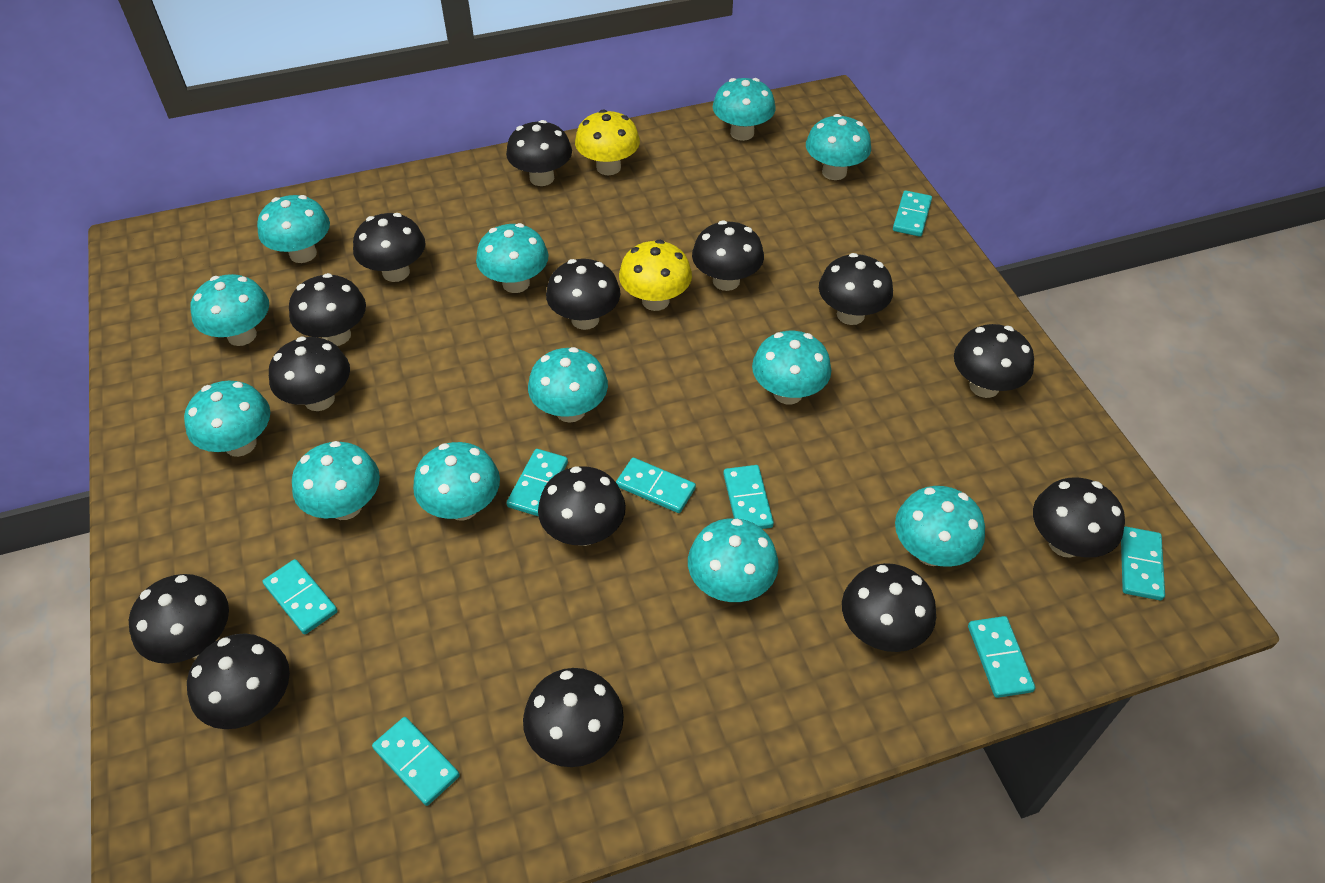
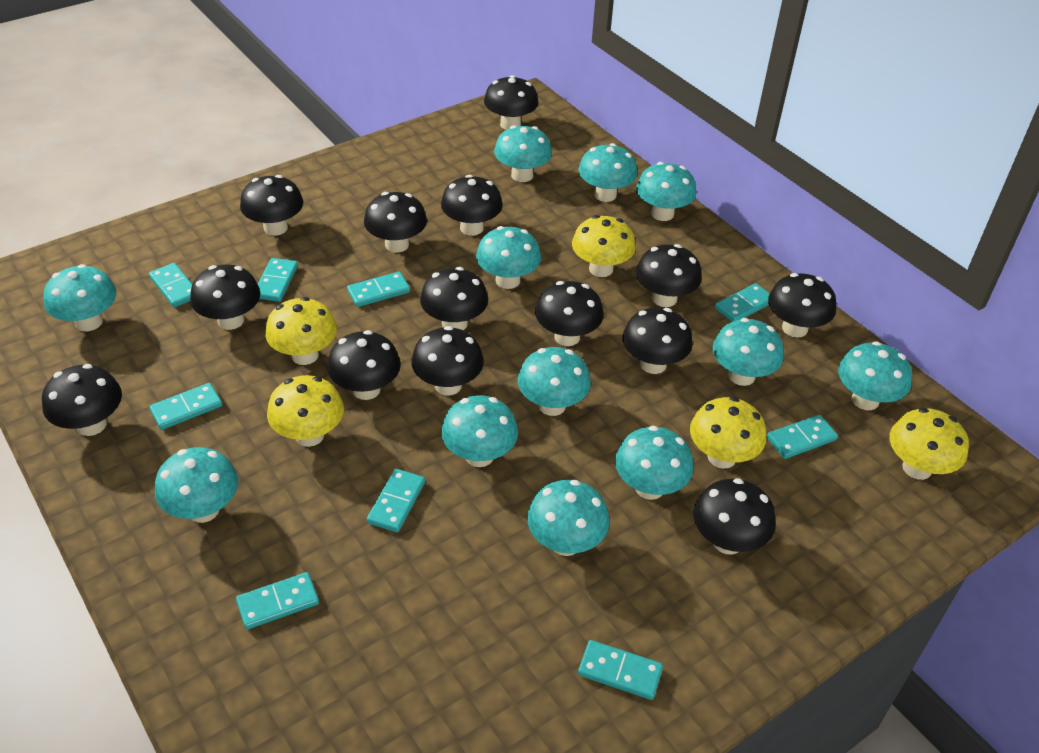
turquoise domino: [263,559,338,634] [372,717,460,806] [507,449,568,516] [616,458,696,513] [723,465,774,529] [893,190,932,237] [968,616,1035,698] [1121,526,1165,600] = 8 -> [149,263,192,307] [149,383,222,430] [236,572,319,629] [258,258,298,302] [347,272,410,307] [367,469,425,532] [578,640,663,700] [715,283,770,322] [767,415,838,459] = 9
yellow mushroom: [575,110,640,175] [619,240,692,311] = 2 -> [265,297,337,365] [267,375,344,447] [572,215,636,277] [690,397,766,469] [889,408,969,480] = 5

